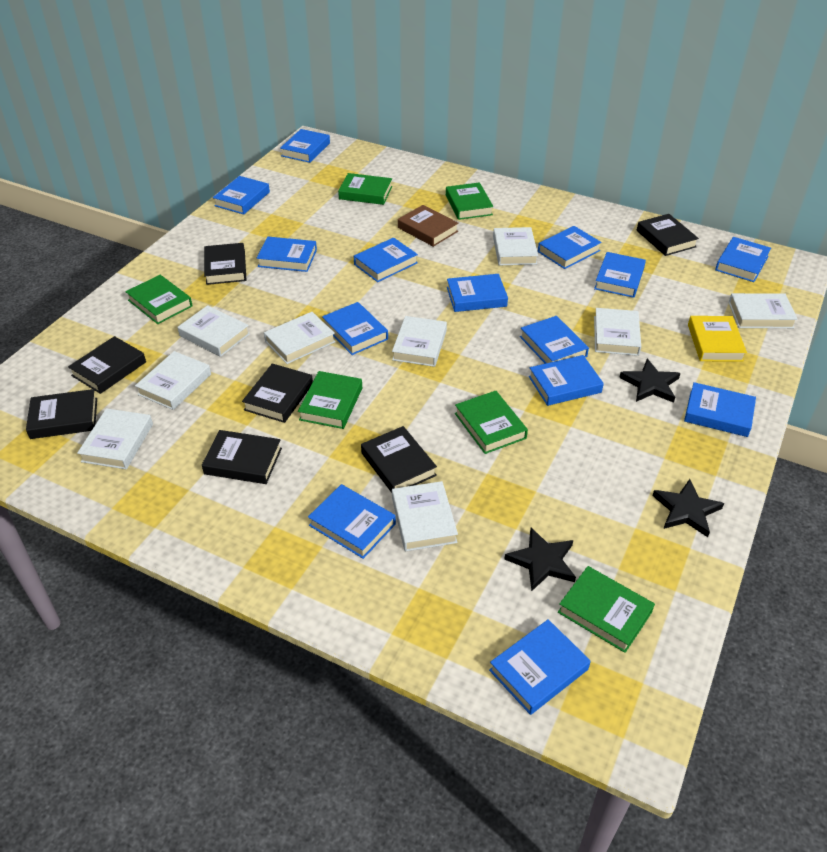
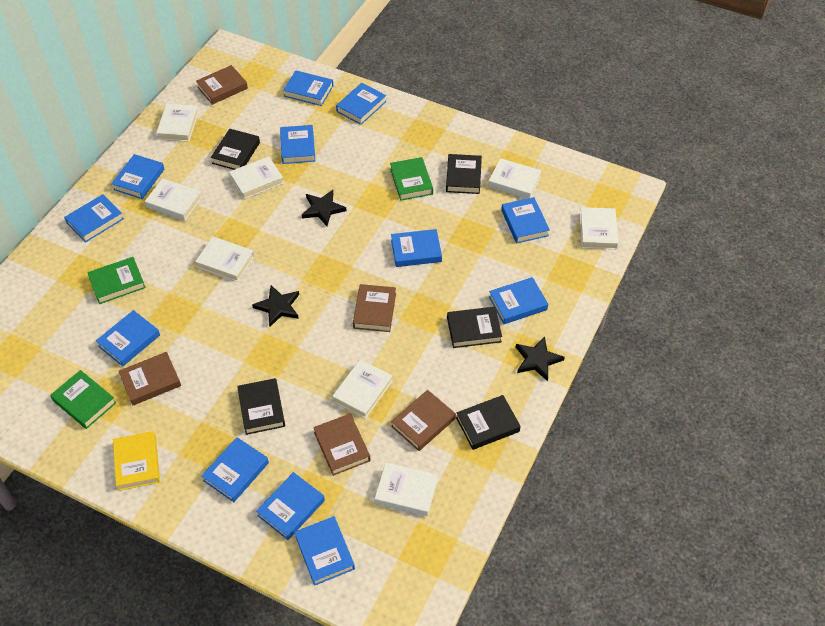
black book: [26,389,97,439] [68,336,146,394] [202,430,282,484] [204,243,247,285] [242,364,313,423] [361,426,437,493] [637,214,699,256] = 7 -> [211,129,260,170] [237,378,285,435] [446,154,482,194] [447,307,502,348] [456,395,521,450] = 5
blue book: [213,176,270,214] [257,237,317,272] [280,129,330,163] [308,484,396,559] [322,302,388,355] [354,237,418,282] [447,274,508,312] [489,619,591,715] [520,316,589,364] [529,355,604,406] [538,226,602,269] [594,252,646,298] [684,382,756,437] [715,237,771,282] = 14 -> [64,194,124,243] [96,310,160,367] [111,154,164,199] [201,437,269,502] [256,472,325,540] [280,125,315,164] [283,70,333,106] [294,516,355,586] [336,83,387,125] [391,229,442,267] [489,277,548,324] [501,197,550,244] = 12
brown book: [398,205,459,247] = 1 -> [119,352,181,406] [196,65,248,105] [313,414,371,476] [353,284,396,332] [391,390,456,451] = 5
green book: [125,275,193,324] [298,371,362,429] [338,173,392,205] [446,182,494,220] [455,391,528,454] [558,566,655,653] = 6 -> [50,370,116,429] [87,257,146,304] [390,157,433,201] = 3
white book: [77,408,153,469] [135,351,211,410] [178,305,250,357] [264,312,336,364] [392,316,447,367] [392,481,458,551] [493,227,538,265] [594,308,641,356] [729,293,798,328] = 9 -> [145,178,202,221] [156,104,199,142] [195,237,255,282] [229,156,284,199] [332,359,392,419] [375,463,438,516] [488,158,541,199] [580,207,618,249] = 8

